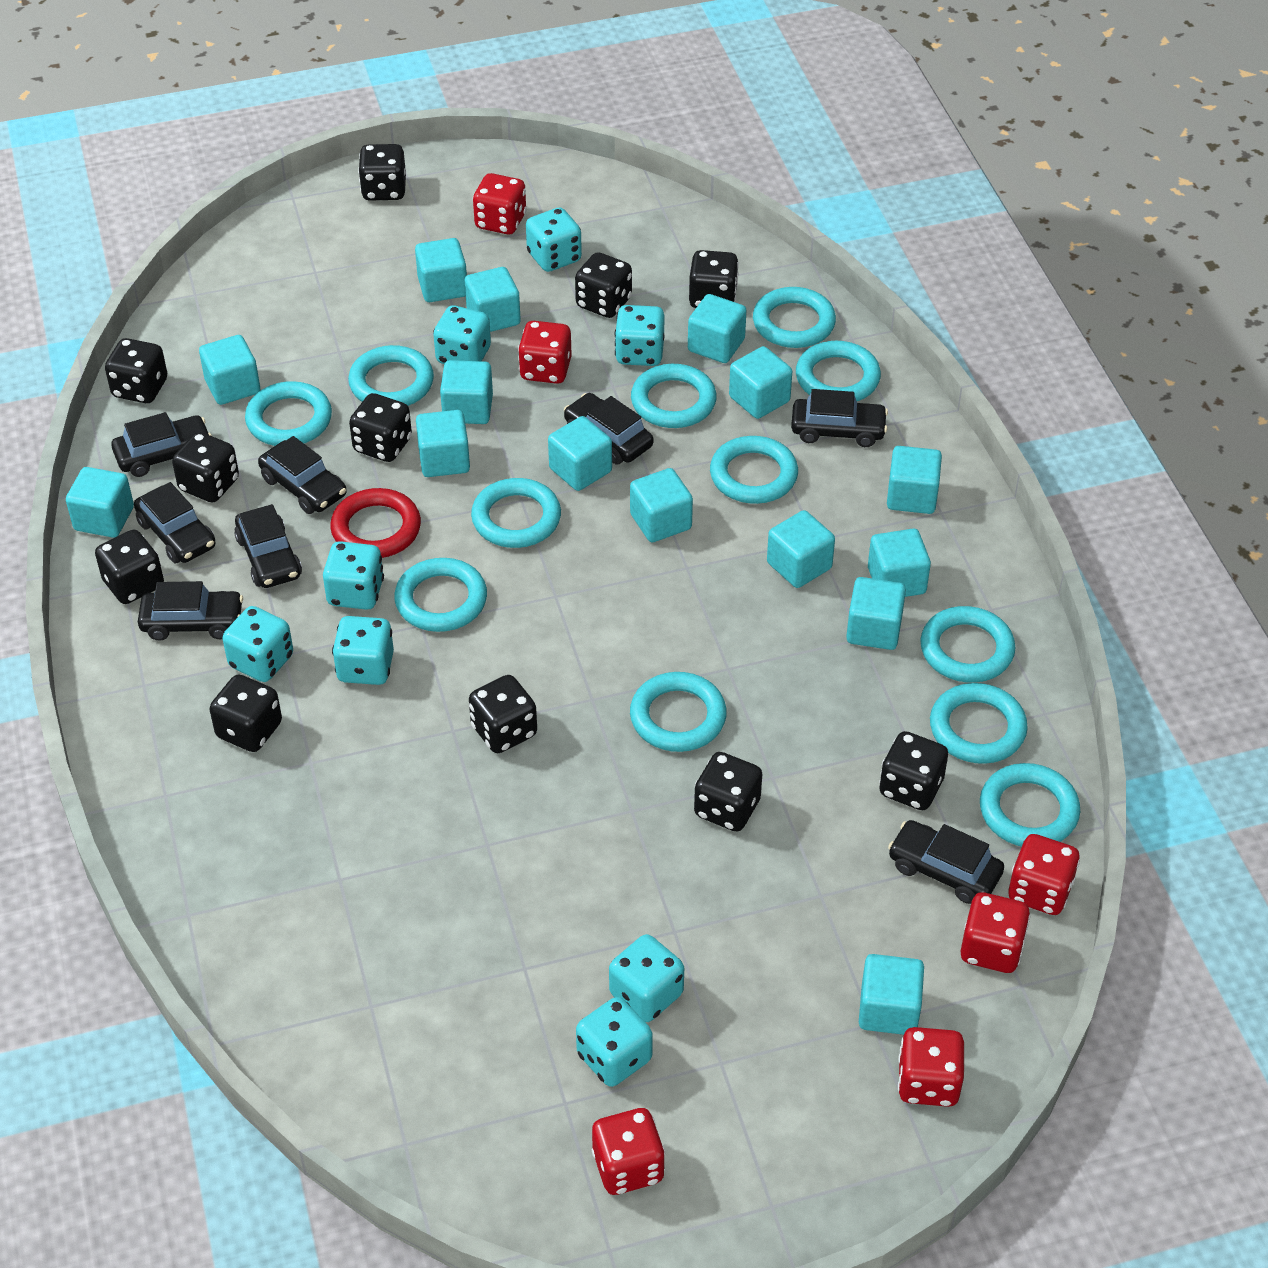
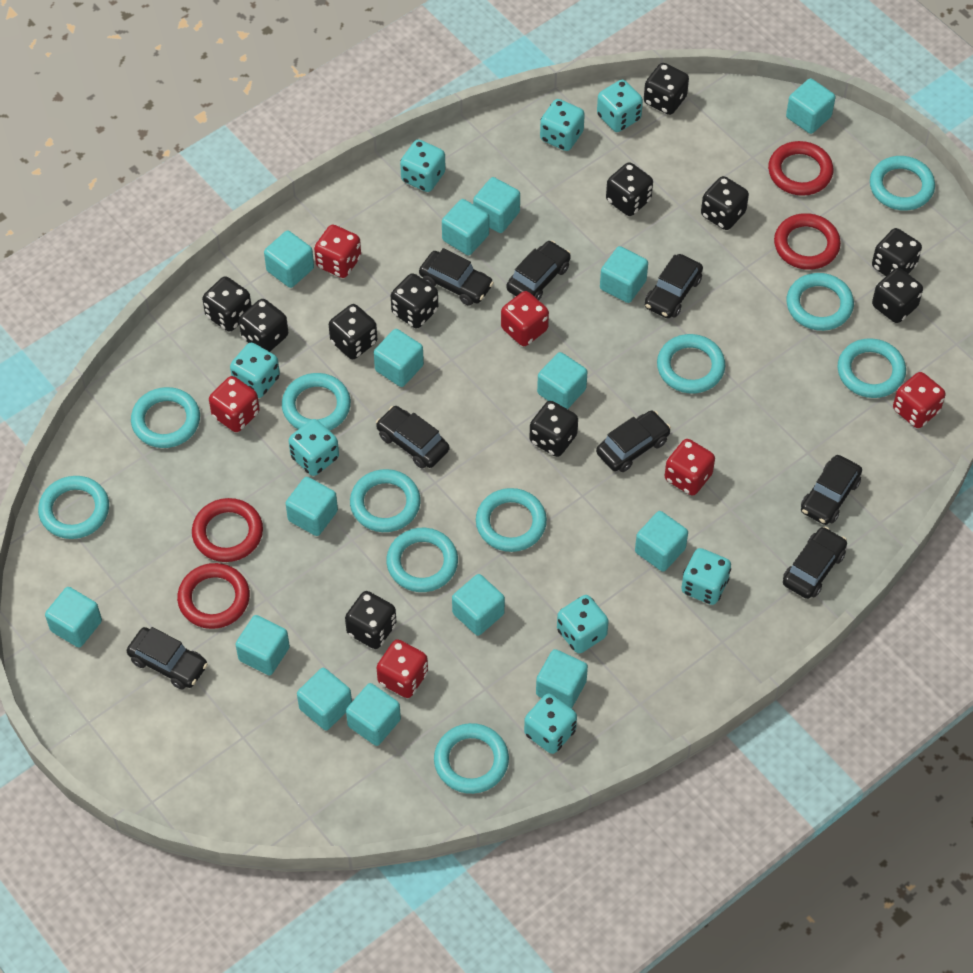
red ring: [330,488,421,558] = 1 -> [177,563,250,629] [192,498,263,562] [768,141,833,196] [774,213,841,270] = 4
turquoise ring: [245,381,332,446] [348,345,434,406] [394,558,487,632] [471,478,561,548] [630,672,727,752] [631,364,717,428] [710,436,798,504] [753,287,836,348] [796,341,881,401] [920,606,1015,683] [930,683,1028,764] [980,763,1080,847] = 12 -> [38,476,109,539] [131,387,200,448] [282,373,351,431] [350,469,421,532] [387,528,458,592] [434,723,509,794] [476,488,547,552] [657,334,725,393] [787,273,854,331] [838,338,906,398] [870,156,935,211] = 11

